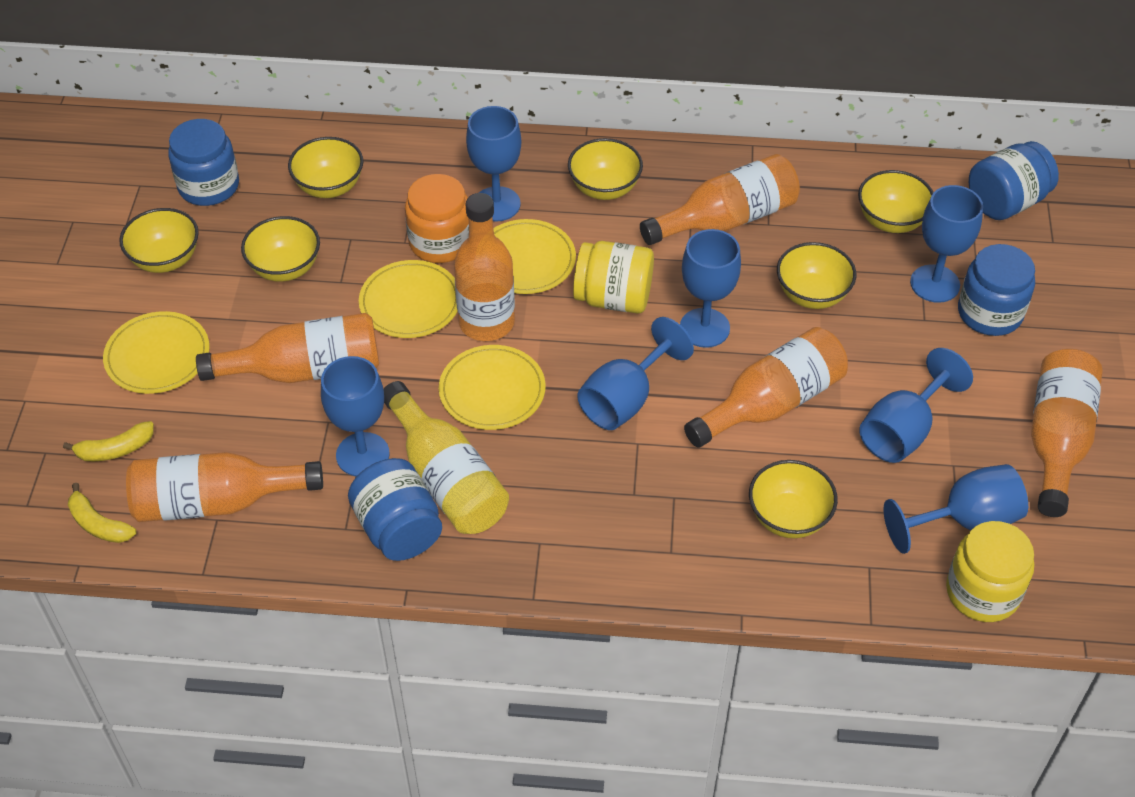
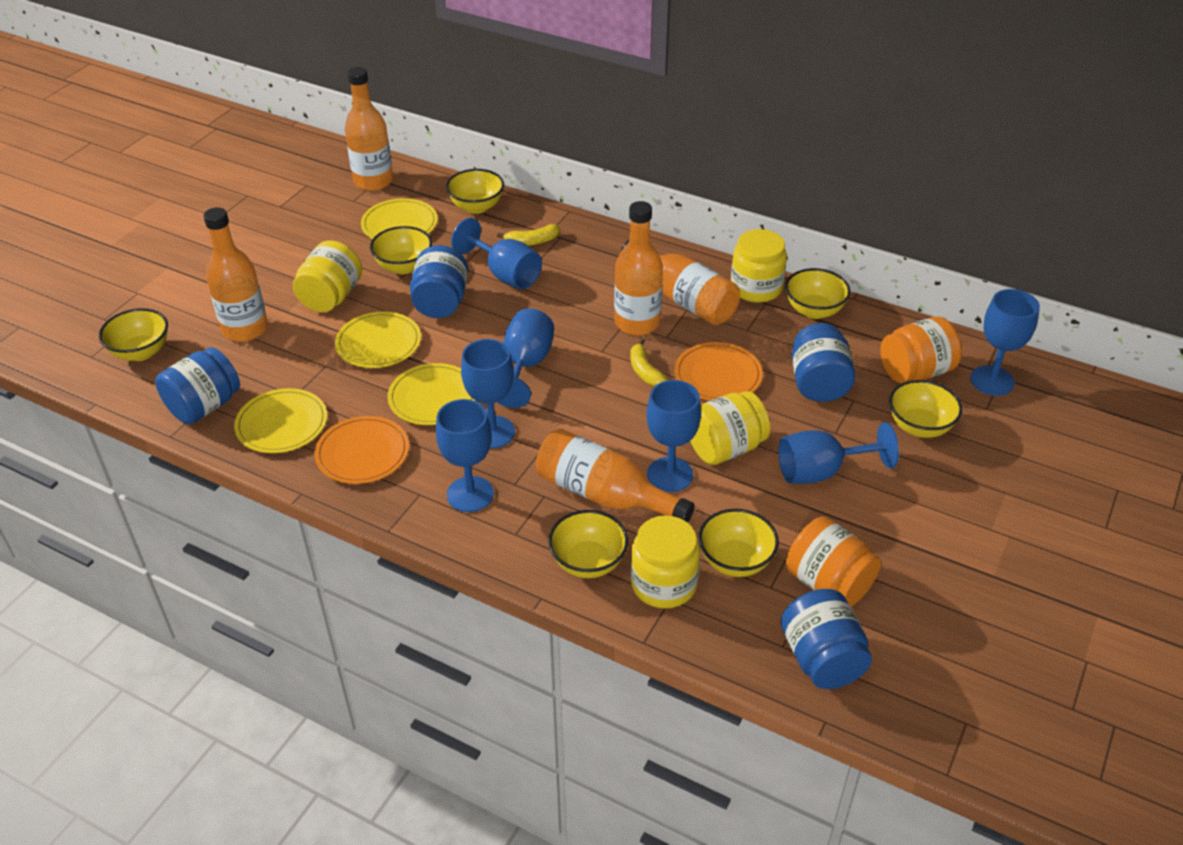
orange bottle: [126,452,323,522] [196,313,379,383] [454,193,515,341] [640,154,800,245] [684,327,848,448] [1031,349,1103,517] = 6 -> [203,207,268,342] [345,67,393,191] [536,429,695,523] [614,201,663,335] [621,240,740,325] = 5
orange jar: [405,174,469,263] = 1 -> [786,517,881,607] [880,317,962,383] = 2
orange plate: none = 0 -> [314,416,409,484] [674,342,763,401] = 2
yellow bottle: [384,381,509,534] = 1 -> none = 0
yellow jar: [573,241,654,314] [946,521,1034,622] = 2 -> [293,240,362,312] [631,516,700,608] [690,391,770,465] [731,229,787,303] = 4

